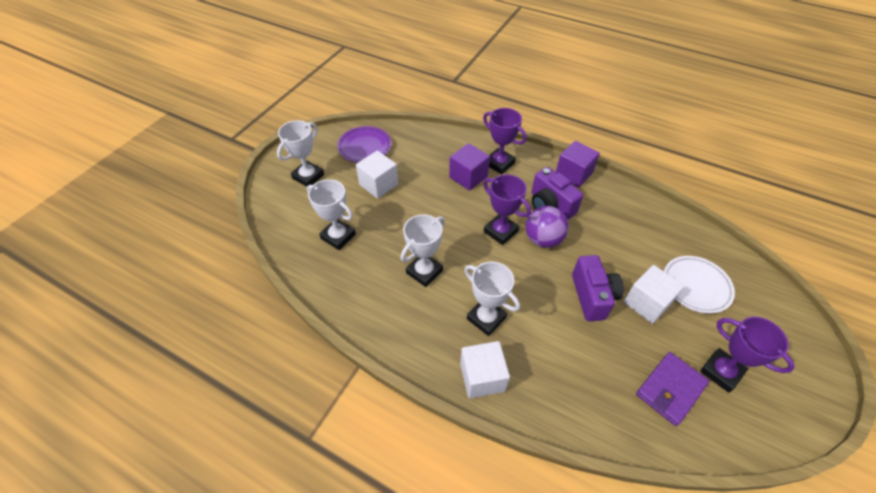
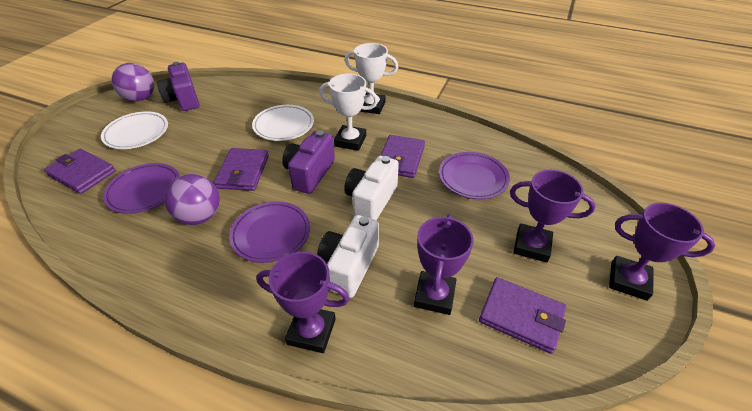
purple ball: [526,206,568,248] = 1 -> [112,63,154,102] [164,174,220,225] = 2
purple cube: [449,143,490,191] [556,141,600,188] = 2 -> none = 0
purple plate: [337,126,391,163] = 1 -> [103,163,180,214] [229,202,310,263] [439,152,510,199] = 3
purple trophy: [483,108,527,174] [483,174,531,245] [700,317,795,393] = 3 -> [256,252,350,353] [414,214,474,315] [510,170,596,263] [609,203,715,301] = 4
purple wallet: [636,352,709,426] = 1 -> [44,149,116,194] [214,148,269,191] [380,135,425,178] [479,277,566,354] = 4
white camera: none = 0 -> [317,215,379,298] [344,156,399,220] = 2
white cube: [356,151,398,199] [460,341,510,399] [623,265,684,324] = 3 -> none = 0
white plate: [664,256,735,314] = 1 -> [101,111,168,149] [252,105,314,141] = 2
white trophy: [277,120,324,187] [307,179,356,250] [401,214,445,287] [464,262,520,336] = 4 -> [319,74,378,151] [345,43,398,114] = 2

